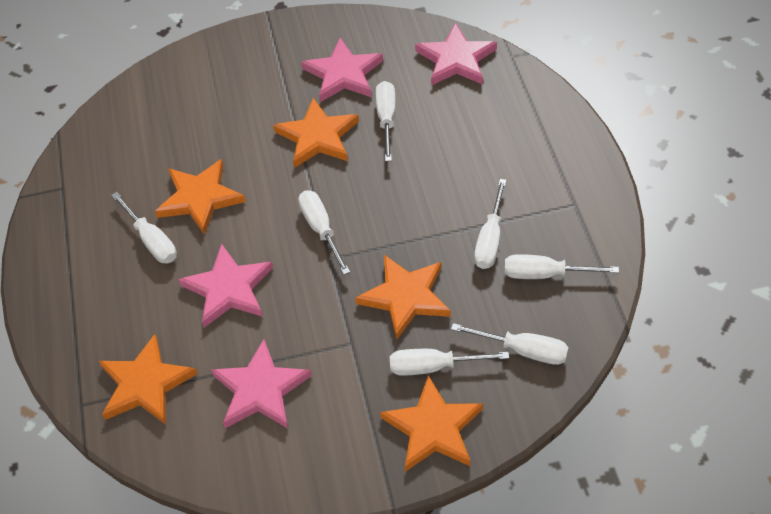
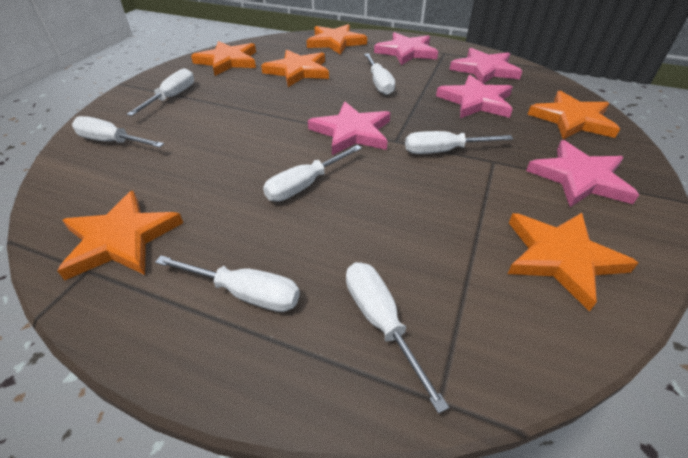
orange star: [99,334,197,425] [155,159,246,235] [273,98,359,168] [355,255,451,339] [380,375,483,472] = 5 -> [57,191,183,280] [191,41,256,76] [261,50,329,87] [306,24,367,55] [508,213,638,312] [527,91,620,139] = 6
pink star: [179,244,273,328] [211,339,312,428] [301,38,383,102] [415,23,497,85] = 4 -> [308,102,391,155] [374,32,438,65] [436,75,513,118] [449,48,522,84] [526,140,639,207] = 5

